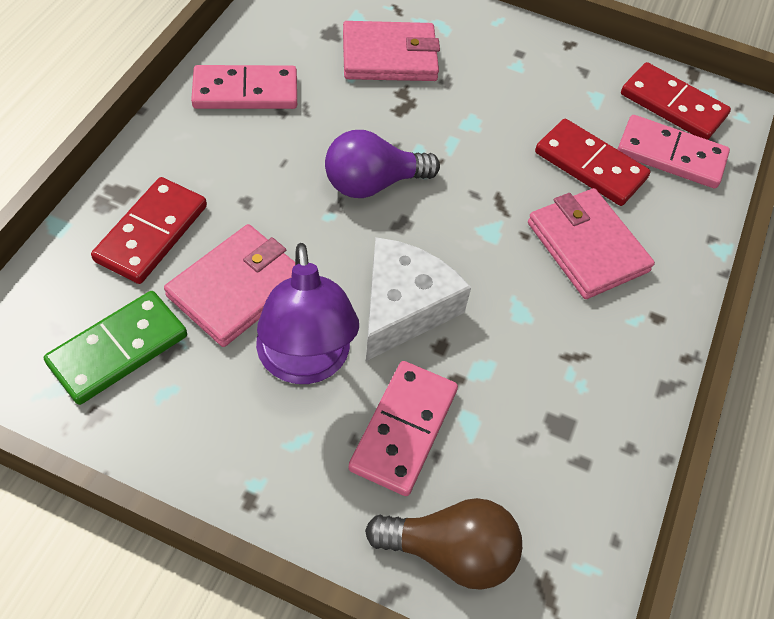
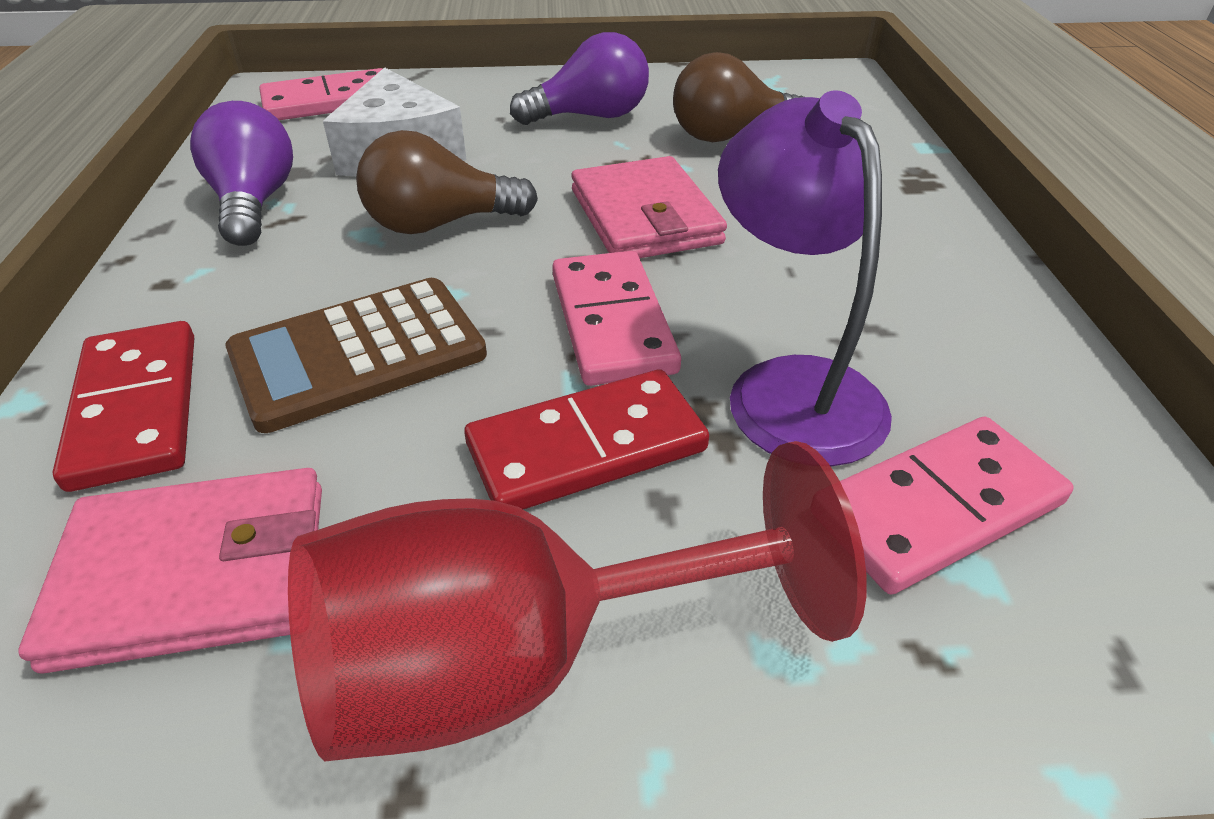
brown calculator: none = 0 -> [225,278,487,433] = 1
brown light bulb: [365,498,522,590] = 1 -> [356,130,538,234] [673,52,804,142] = 2
green domino: [44,291,187,405] = 1 -> none = 0
pink wallet: [164,224,295,347] [343,21,440,81] [528,188,655,299] = 3 -> [18,468,322,674] [571,156,727,258] = 2
purple light bulb: [325,130,440,198] = 1 -> [190,101,293,246] [510,32,649,125] = 2
red domino: [91,177,207,284] [535,119,650,206] [621,62,731,140] = 3 -> [52,321,194,492] [464,369,709,509] = 2
red goblet: none = 0 -> [288,441,867,762] = 1

